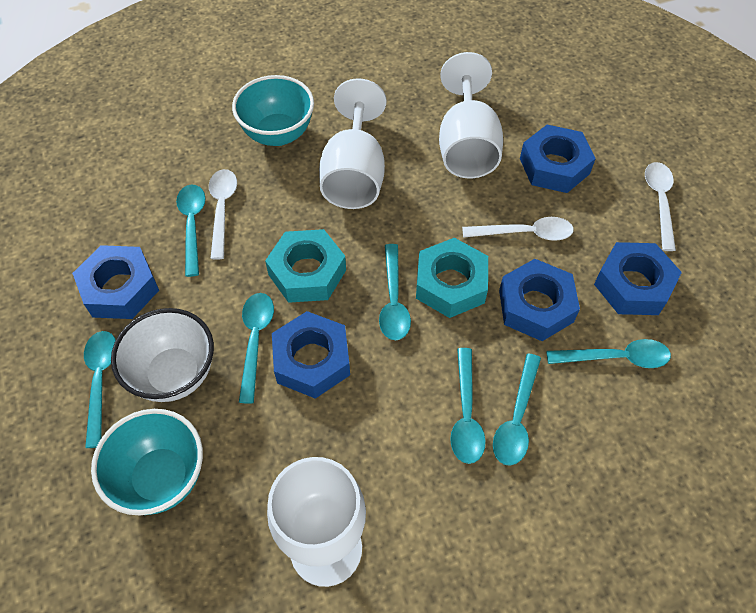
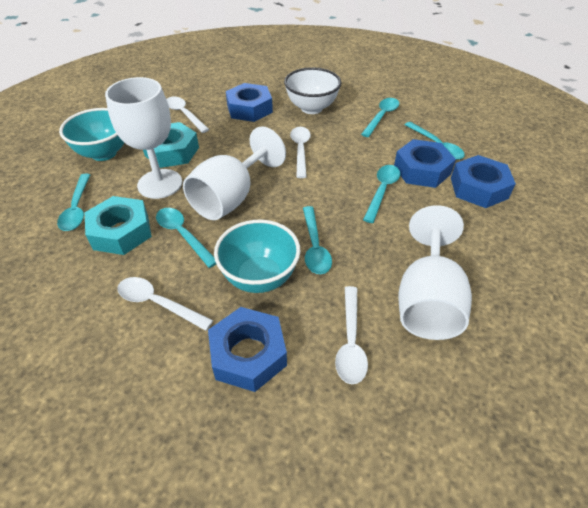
blue nut: [72,245,159,319] [272,311,350,399] [499,259,580,341] [520,125,596,193] [594,242,682,315] = 5 -> [208,307,287,392] [226,83,273,122] [394,139,456,188] [451,155,516,208] = 4
turquoise spoon: [84,331,116,448] [176,185,206,277] [239,293,274,404] [379,244,411,340] [450,348,486,464] [493,353,541,466] [546,339,671,368] = 7 -> [57,173,90,231] [156,208,216,268] [303,206,332,274] [361,98,399,137] [363,165,400,223] [405,122,465,160] = 6
white spoon: [209,169,237,260] [462,217,574,241] [645,162,676,251] = 3 -> [117,277,213,331] [166,97,209,133] [290,127,311,178] [335,286,368,384] = 4

